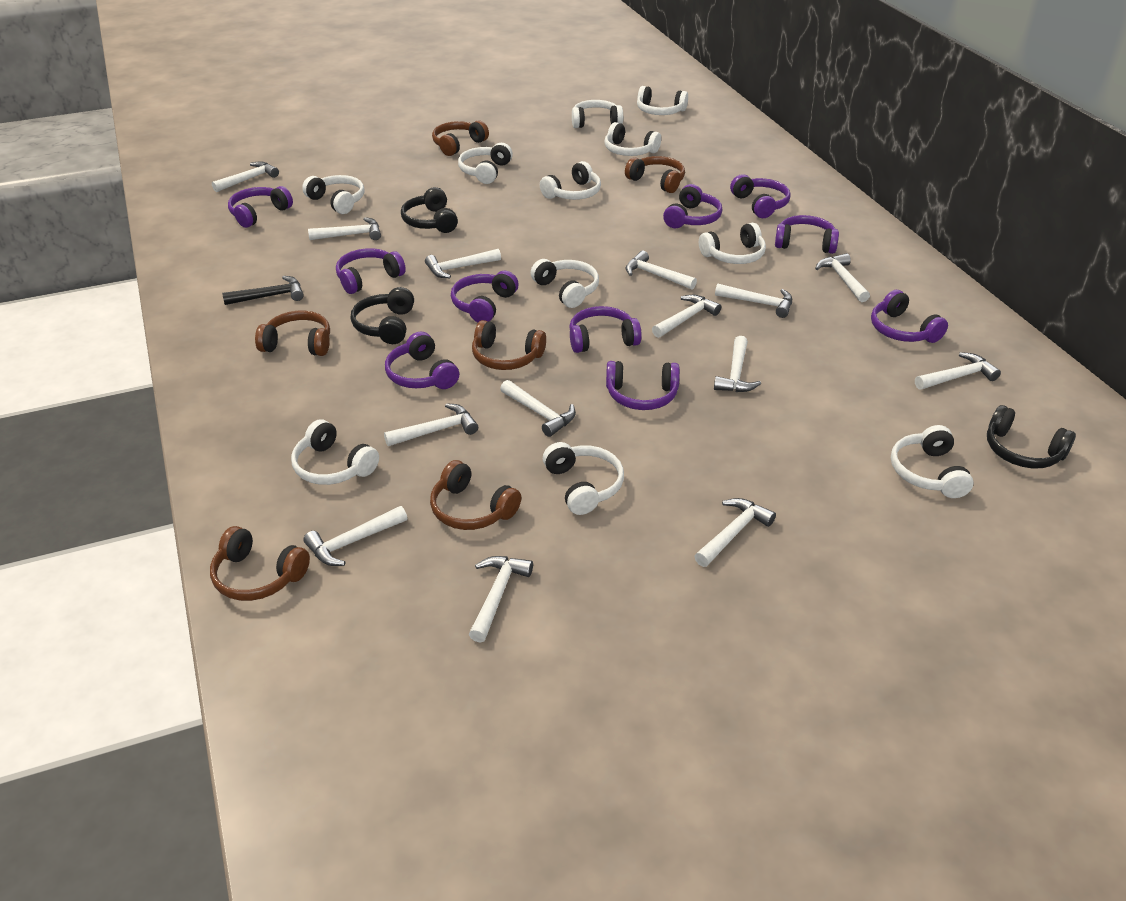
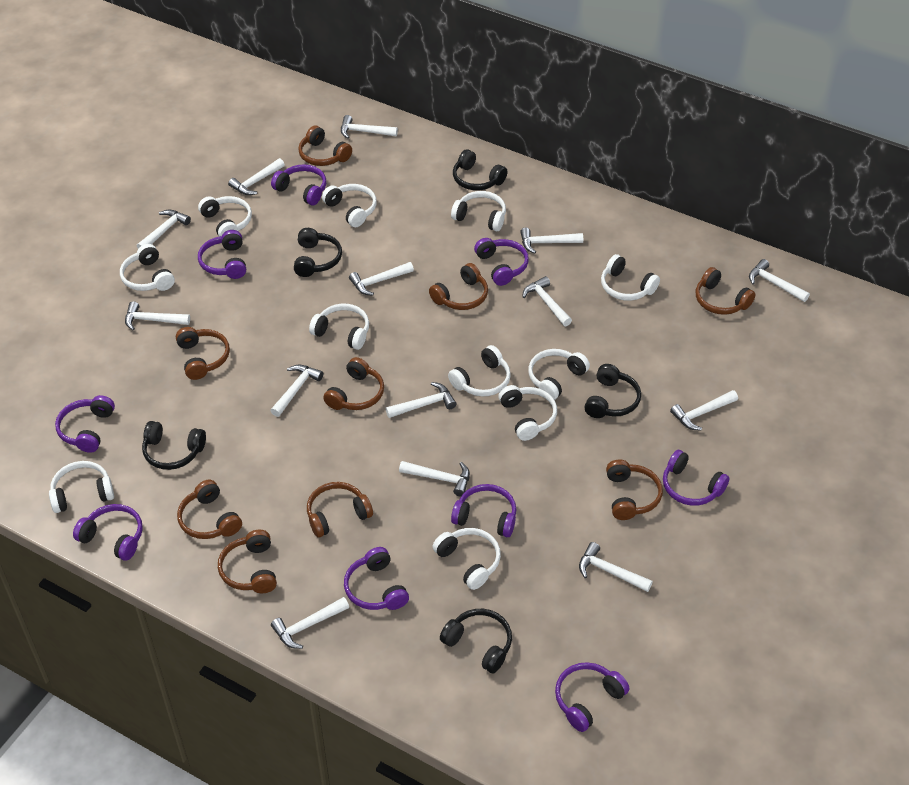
black hammer: [222,276,304,305] = 1 -> none = 0
black headphones: [351,287,414,344] [401,187,458,233] [987,405,1076,468] = 3 -> [142,421,206,470] [294,228,342,277] [440,609,512,673] [453,149,507,190] [585,364,641,418] = 5
brown headphones: [210,526,310,601] [255,311,330,356] [430,460,521,530] [432,120,489,156] [472,320,546,370] [625,156,685,193] = 6 -> [176,327,230,380] [177,480,242,539] [218,530,277,593] [298,125,352,166] [307,482,373,537] [323,357,384,410] [429,263,488,310] [606,460,663,520] [696,267,756,315] = 9
purple headphones: [228,186,293,228] [336,248,406,294] [385,332,459,389] [451,271,519,322] [569,306,642,353] [606,361,680,410] [663,184,722,228] [730,174,791,218] [775,215,839,254] [871,290,948,343] = 10 -> [55,395,115,453] [73,504,143,561] [198,230,246,279] [271,164,326,205] [344,547,409,610] [451,484,516,537] [474,238,529,286] [555,662,629,732] [663,450,730,506] = 9

